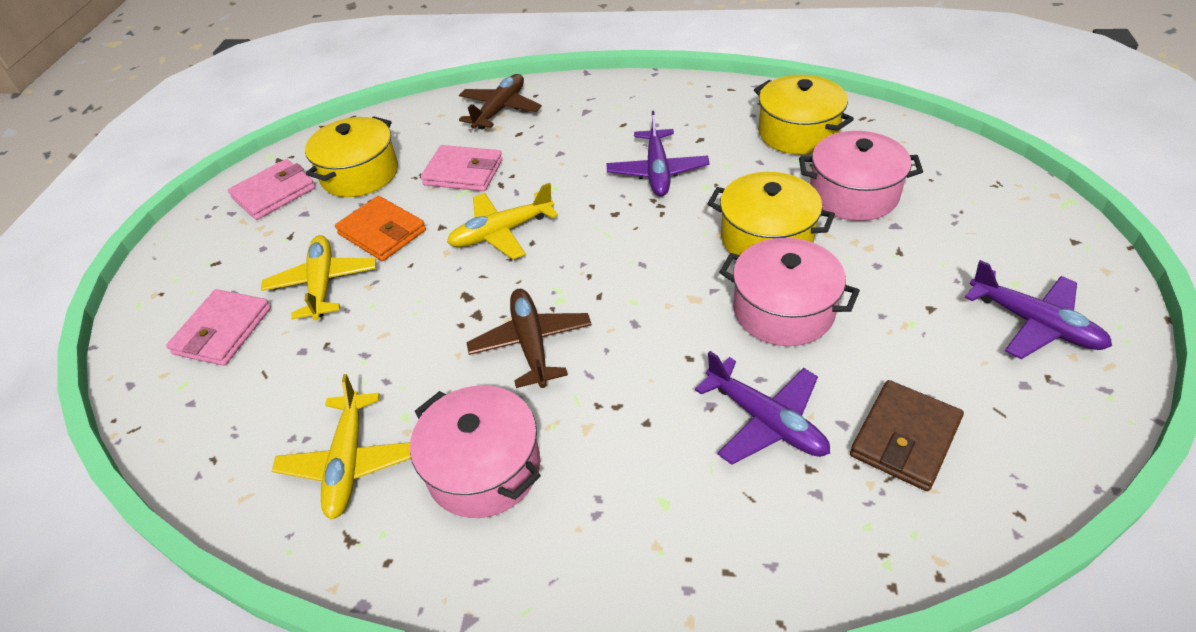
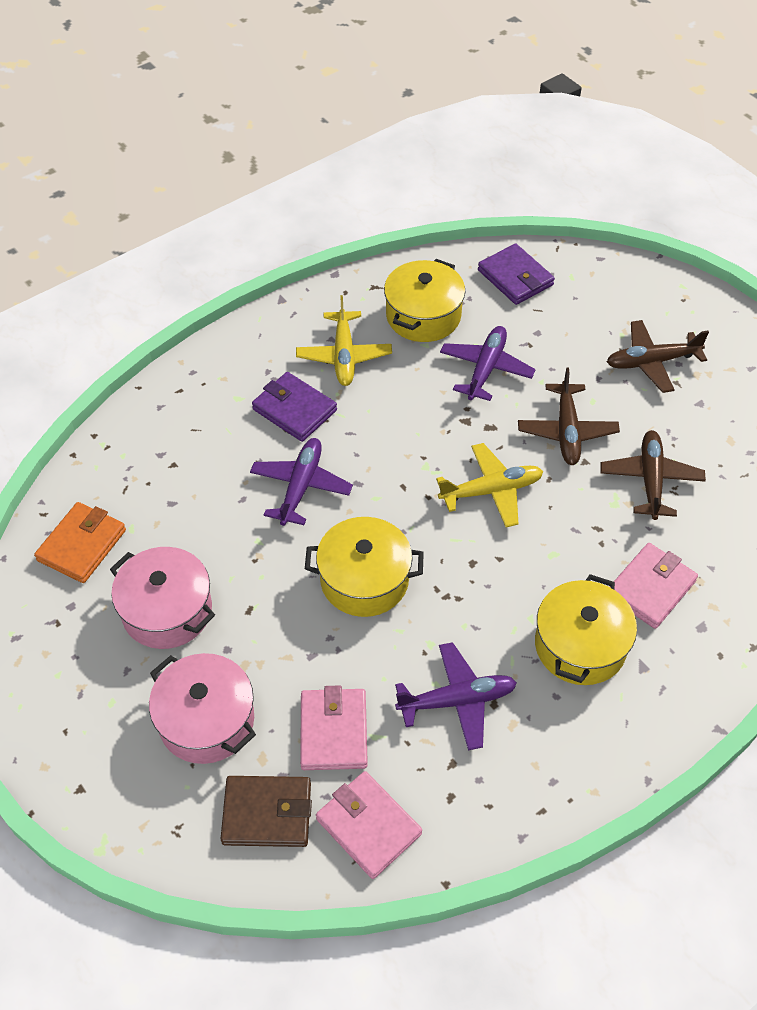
brown plane: [459,74,542,130] [466,289,592,388] = 2 -> [518,367,620,465] [601,430,706,520] [607,320,709,393] = 3
pink pot: [410,385,541,518] [719,238,860,346] [799,131,923,221] = 3 -> [110,547,215,649] [149,653,256,764] = 2
purple wallet: none = 0 -> [252,372,337,442] [478,244,555,305] = 2
yellow plane: [261,235,376,320] [272,374,411,520] [447,183,558,259] = 3 -> [296,295,392,386] [436,443,543,527] = 2

